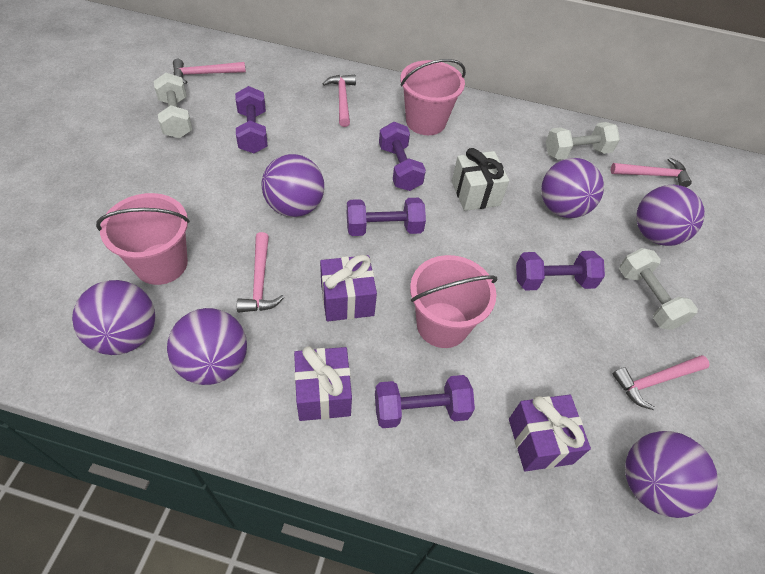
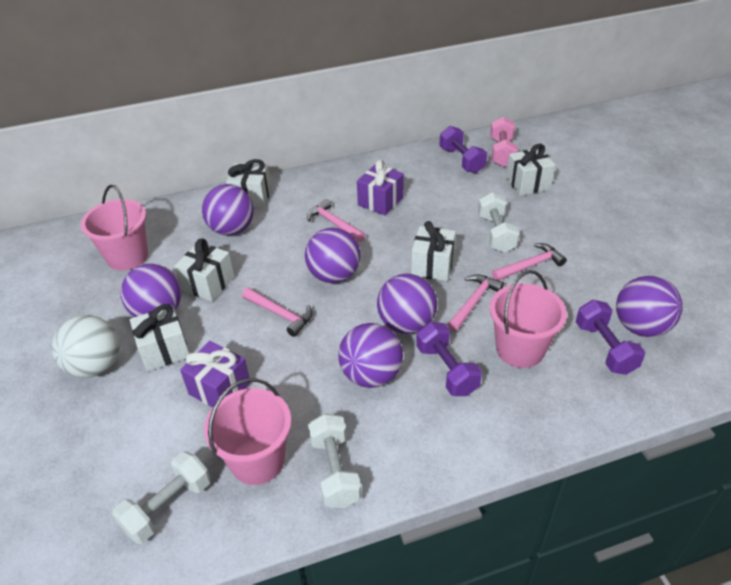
pink dumbbell: none = 0 -> [491,117,518,167] = 1
pink hammer: [173,59,246,84] [237,232,284,313] [323,75,356,127] [611,158,692,187] [613,355,710,410] = 5 -> [242,288,313,337] [307,199,366,242] [448,274,504,332] [492,243,567,280] = 4
purple dumbbell: [235,86,268,153] [347,198,426,236] [375,375,475,428] [379,122,426,191] [516,251,605,290] = 5 -> [416,322,482,396] [439,126,487,173] [576,300,645,375] = 3
purple gift: [294,346,352,421] [320,255,377,321] [509,395,591,471] = 3 -> [180,341,251,407] [357,159,404,216] = 2
white ball: none = 0 -> [52,315,120,378] = 1
white gift: [452,148,509,211] = 1 -> [130,304,189,372] [175,238,235,302] [226,159,271,208] [411,221,456,281] [506,144,556,196] = 5

